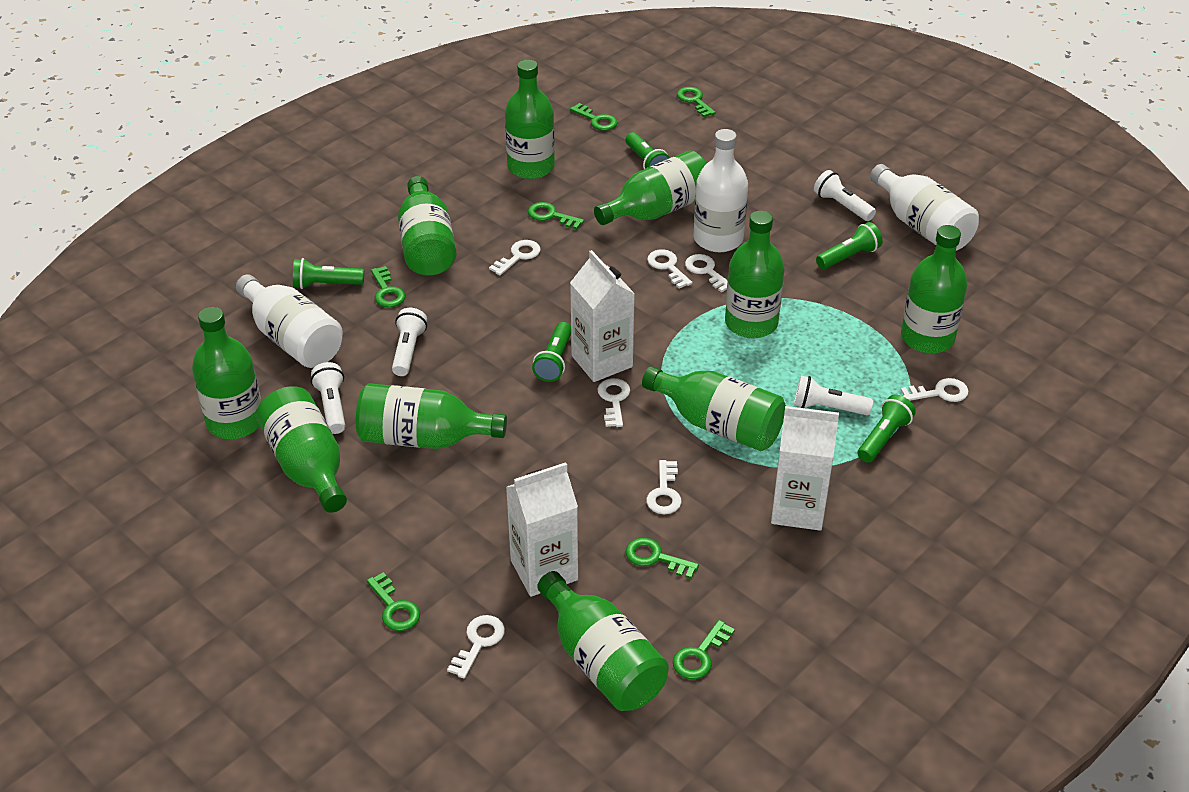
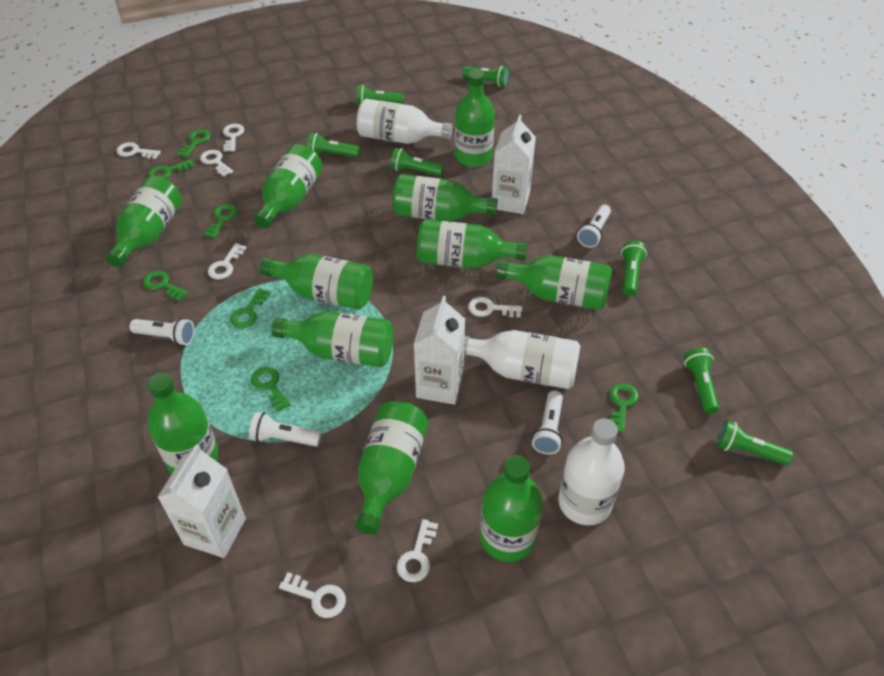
green bottle: [192,307,261,439] [256,386,347,513] [356,383,507,449] [398,176,456,276] [505,60,555,179] [537,571,669,711] [594,150,707,225] [642,366,786,451] [725,211,784,338] [901,225,967,353] = 10 -> [106,176,182,267] [147,373,219,474] [254,144,322,229] [260,254,373,310] [272,311,393,367] [355,401,428,535] [392,174,498,222] [417,219,527,268] [455,70,495,167] [480,455,543,562] [496,255,612,310] = 11
green flashlight: [293,258,364,289] [532,322,571,382] [626,132,670,169] [816,222,883,269] [858,395,916,463] = 5 -> [307,133,360,158] [356,85,404,106] [391,148,444,176] [462,66,509,87] [621,241,647,296] [684,348,719,414] [717,420,793,466] = 7

